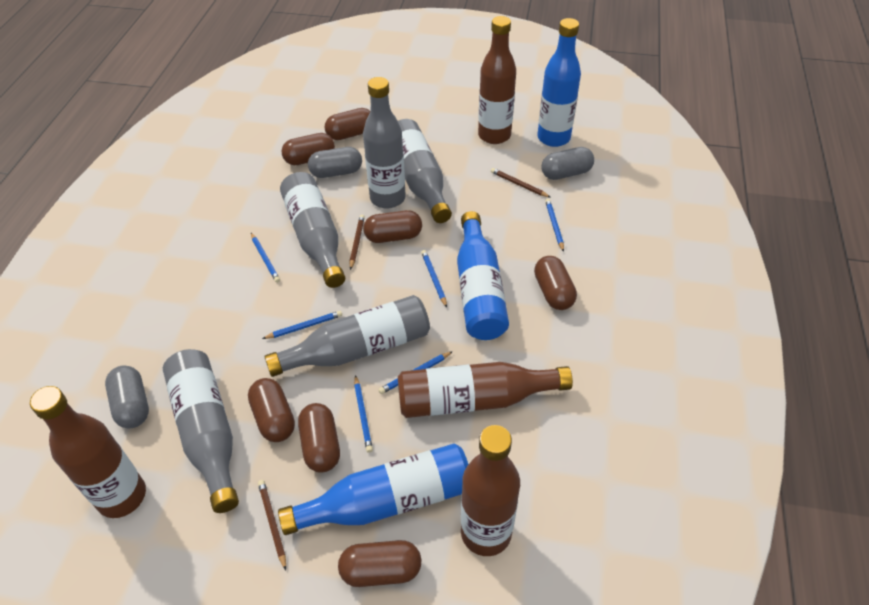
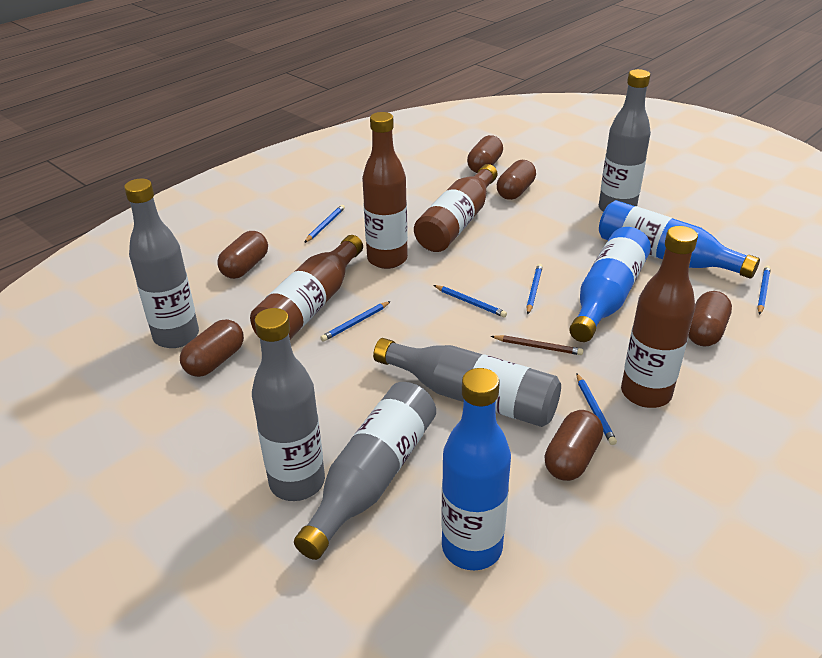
brown capsule: [248,378,295,442] [281,133,335,165] [298,403,340,473] [324,108,370,140] [338,540,421,587] [363,210,422,243] [534,256,577,310] = 7 -> [180,319,244,377] [217,231,268,279] [467,135,503,173] [497,160,536,200] [544,410,603,481] [688,291,732,347] = 6
brown pencil: [258,480,286,570] [350,215,365,270] [491,168,551,198] = 3 -> [491,335,584,355] = 1
grey capsule: [105,365,149,428] [308,147,362,178] [542,147,594,180] = 3 -> none = 0

